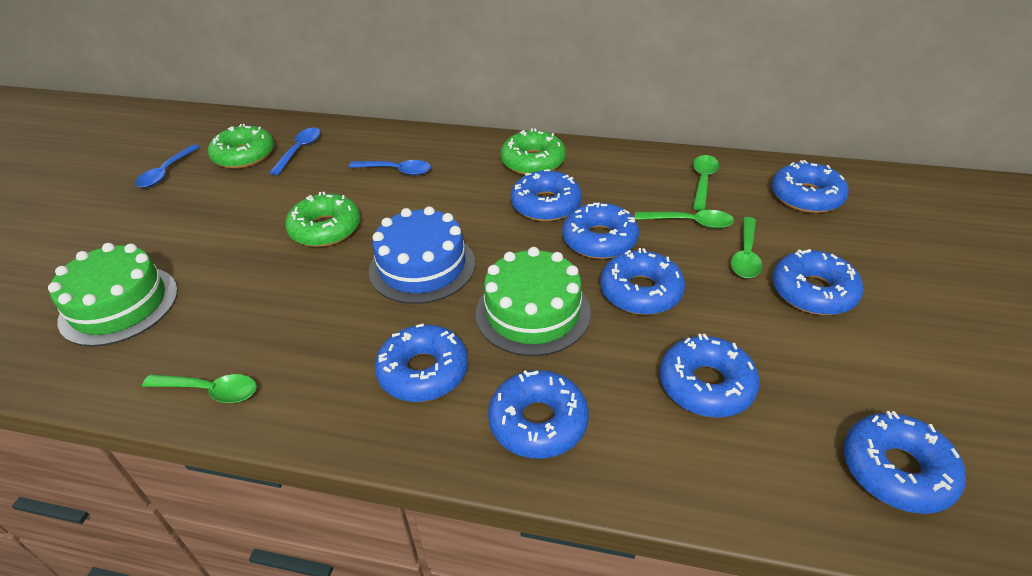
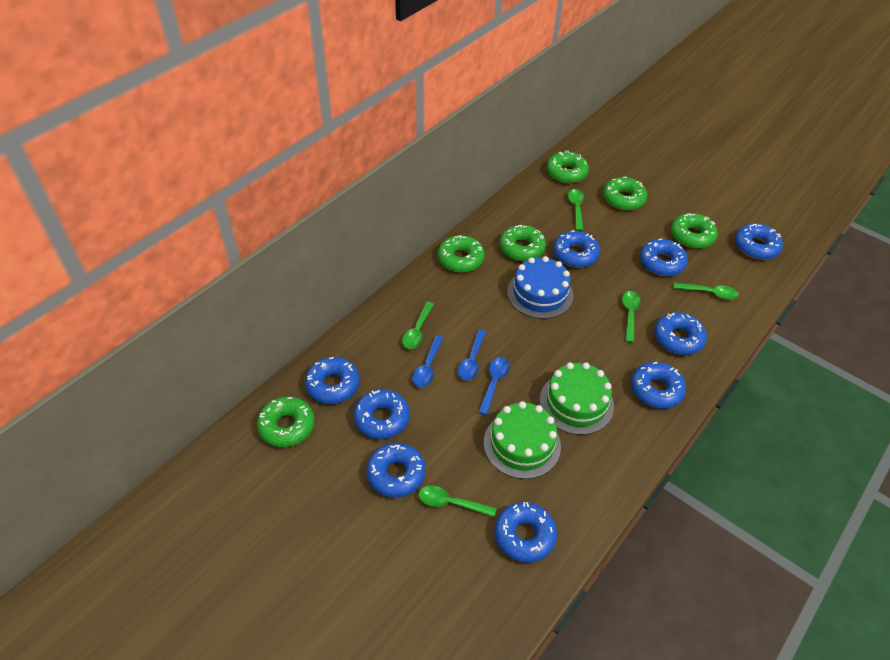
green donut: [208,124,274,169] [285,192,361,247] [501,128,566,175] = 3 -> [257,397,315,447] [438,235,485,272] [500,225,546,261] [547,150,589,183] [603,177,647,210] [671,213,718,248] = 6
green spoon: [142,374,257,403] [635,210,734,228] [693,155,719,211] [731,217,762,278] = 4 -> [402,302,434,349] [418,486,496,517] [568,189,584,231] [622,291,641,343] [674,283,739,300] = 5

